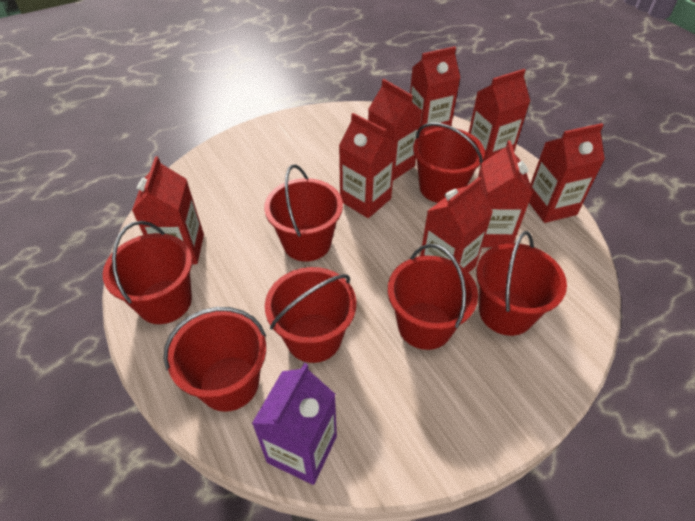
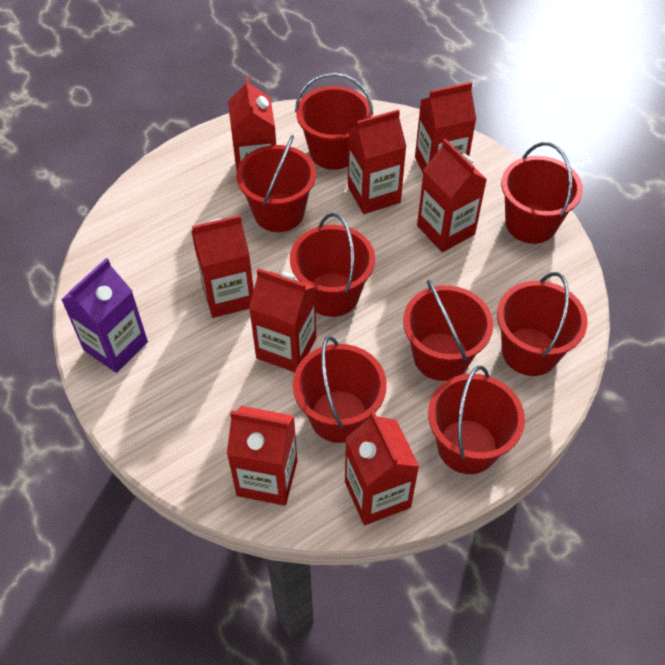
red bucket: [103,221,192,324] [163,307,266,412] [264,164,343,262] [265,267,356,363] [388,244,478,350] [413,122,485,203] [476,231,567,336] = 7 -> [236,135,316,232] [290,213,375,317] [293,336,387,443] [295,73,373,170] [403,280,493,381] [428,366,525,474] [497,272,588,376] [501,142,583,244] = 8

